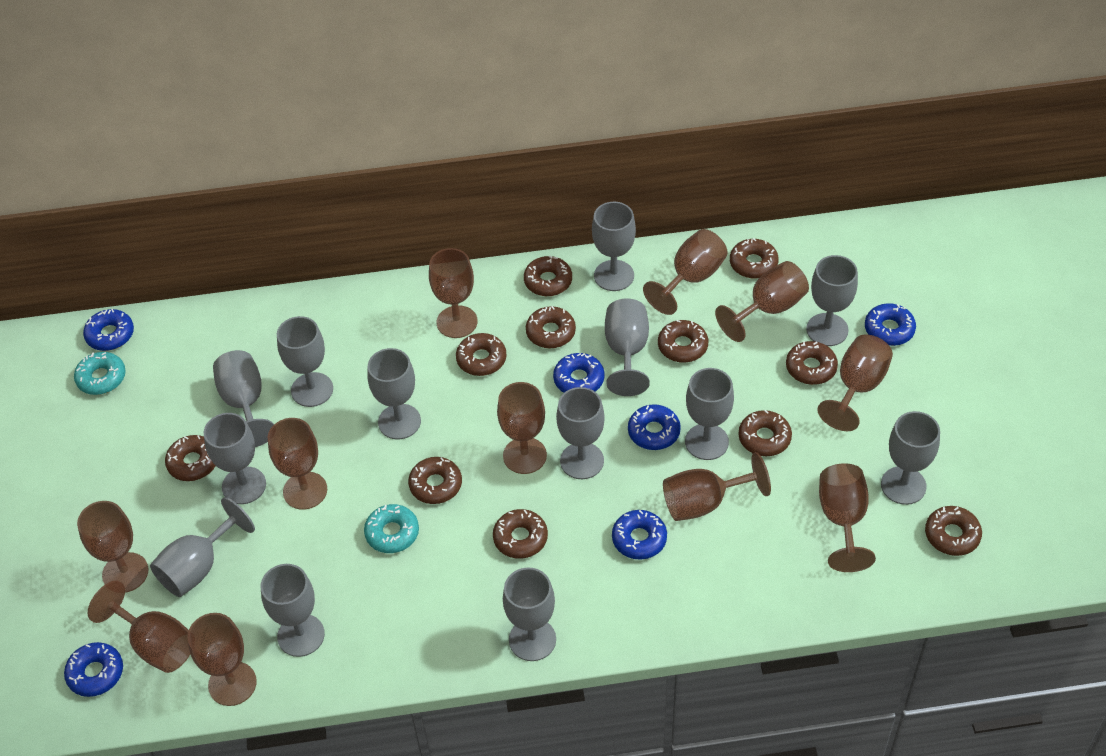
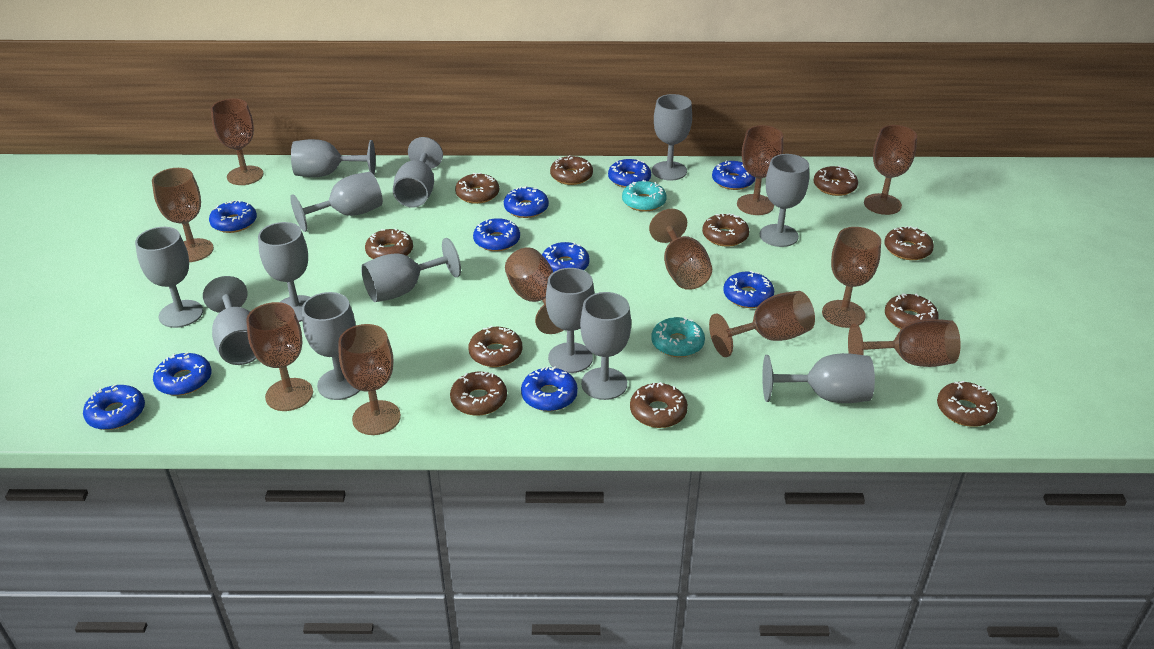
blue donut: [64,642,123,697] [83,309,134,351] [553,353,604,393] [612,510,667,560] [628,404,681,450] [865,303,916,346] = 6 -> [83,384,145,430] [153,352,212,395] [209,200,257,233] [473,218,520,251] [504,186,549,218] [521,367,578,411] [542,242,590,272] [608,159,651,188] [712,161,755,190] [723,271,774,308] = 10

